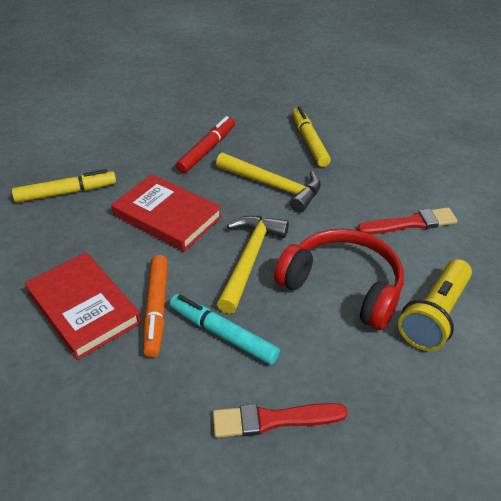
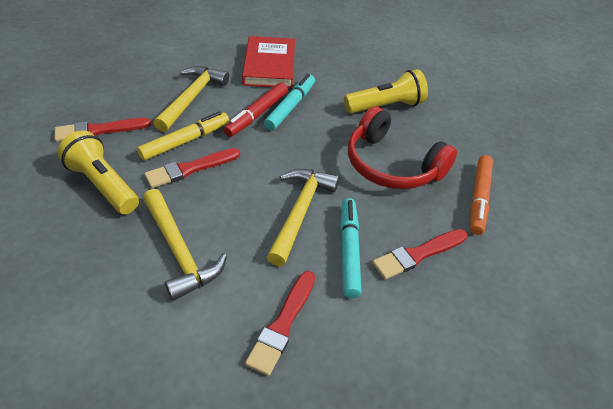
red book: [24,252,142,360] [111,174,222,251] = 2 -> [242,36,295,88] = 1
red brush: [213,403,348,438] [357,207,458,234] = 2 -> [55,118,151,142] [144,148,240,188] [245,271,315,376] [372,229,467,280] = 4
turquoise marker: [170,294,280,365] = 1 -> [264,74,315,131] [340,198,362,298] = 2
yellow flashlight: [398,259,472,351] = 1 -> [57,130,139,214] [344,69,428,113] = 2
yellow hammer: [216,153,321,213] [217,216,289,314] = 2 -> [143,189,227,301] [154,66,229,132] [267,169,339,266] = 3
yellow marker: [12,169,116,202] [292,107,331,167] = 2 -> [137,111,229,160] = 1

